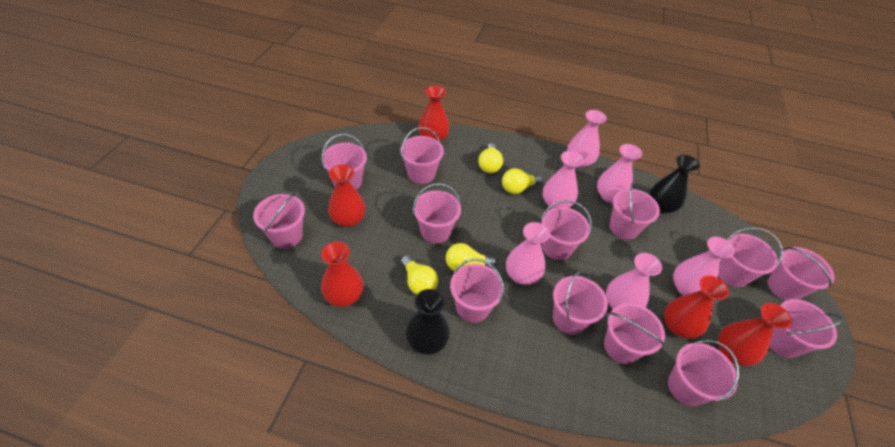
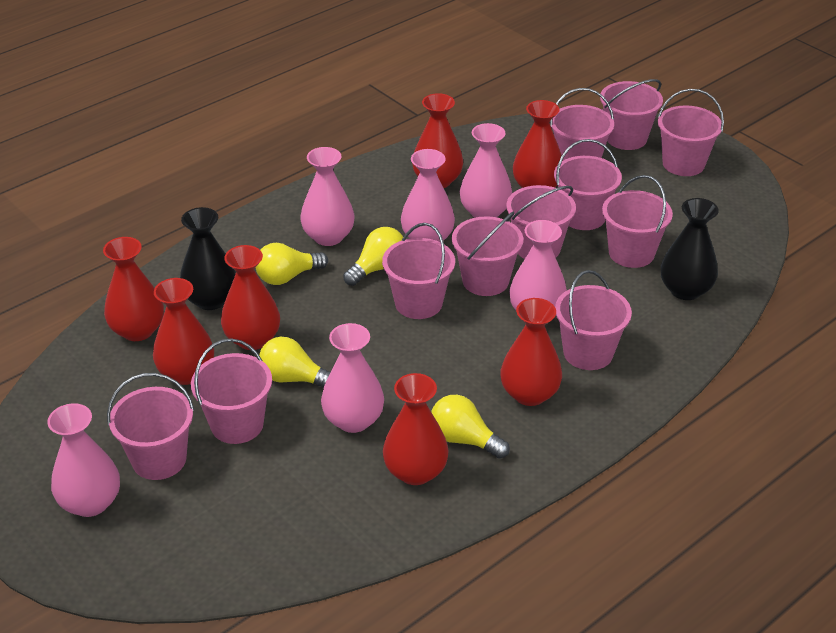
pink bucket: [253,192,305,248] [322,134,367,189] [400,127,444,184] [413,183,461,243] [450,258,504,322] [541,200,592,260] [553,271,608,335] [604,303,665,364] [609,182,660,240] [668,340,739,406] [718,228,783,287] [768,247,834,300] [769,299,843,358] = 13 -> [107,373,194,480] [191,339,272,444] [382,223,455,319] [452,211,523,296] [506,185,576,259] [550,88,614,160] [554,139,622,230] [555,270,632,370] [600,79,663,150] [602,175,673,268] [658,89,724,176] = 11
red vase: [321,242,363,307] [328,165,366,227] [418,86,449,142] [664,276,729,339] [718,303,792,366] = 5 -> [103,237,164,341] [153,278,214,385] [221,245,280,350] [383,373,449,485] [412,93,463,188] [500,298,562,406] [513,100,563,188] = 7

